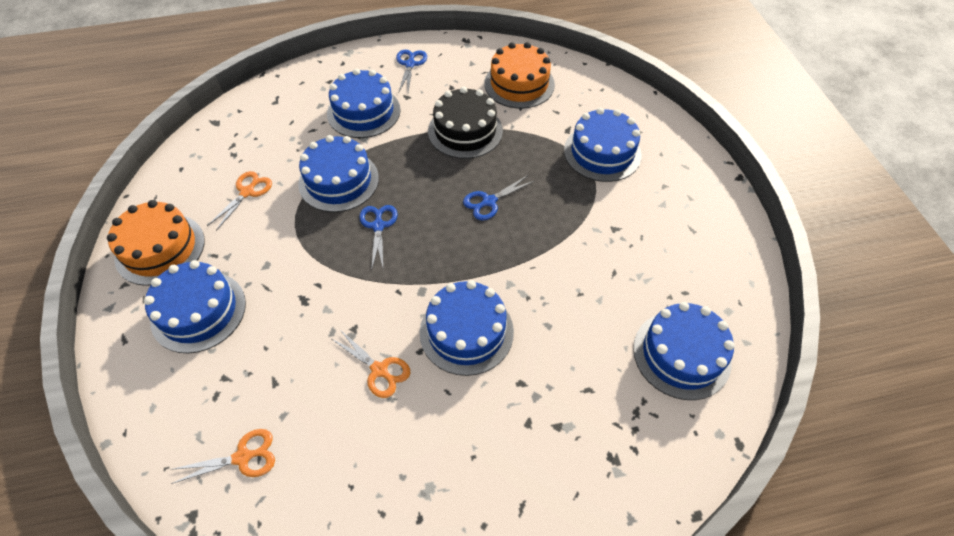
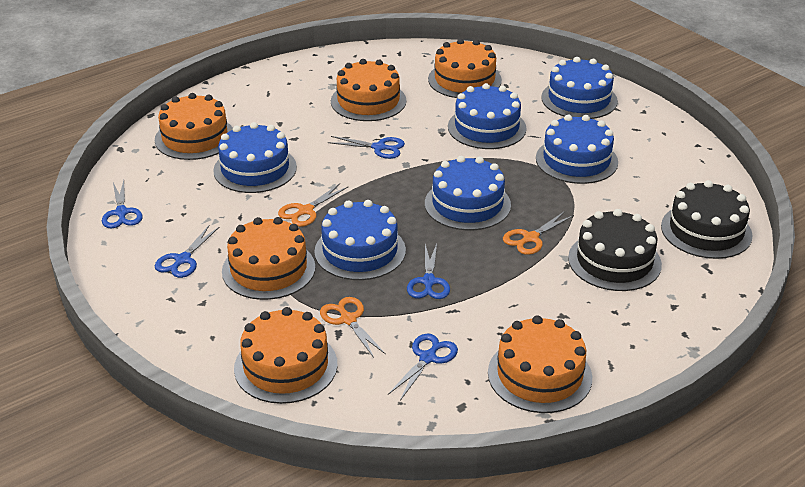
black cake: [428,87,503,159] = 1 -> [568,209,662,291] [661,180,753,259] = 2
blue scissors: [359,205,398,271] [396,50,427,92] [463,175,534,220] = 3 -> [102,180,143,229] [155,224,220,278] [328,136,405,159] [388,334,458,401] [407,244,450,299] = 5
orange cake: [107,200,205,286] [484,42,555,109] = 2 -> [155,93,233,160] [222,217,315,300] [234,307,338,404] [331,59,406,121] [428,39,502,98] [488,315,592,413] = 6

